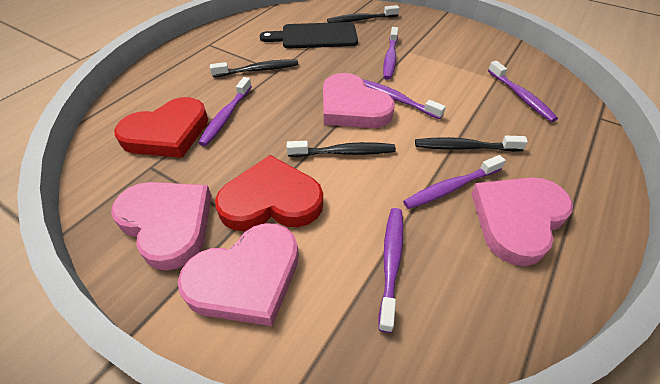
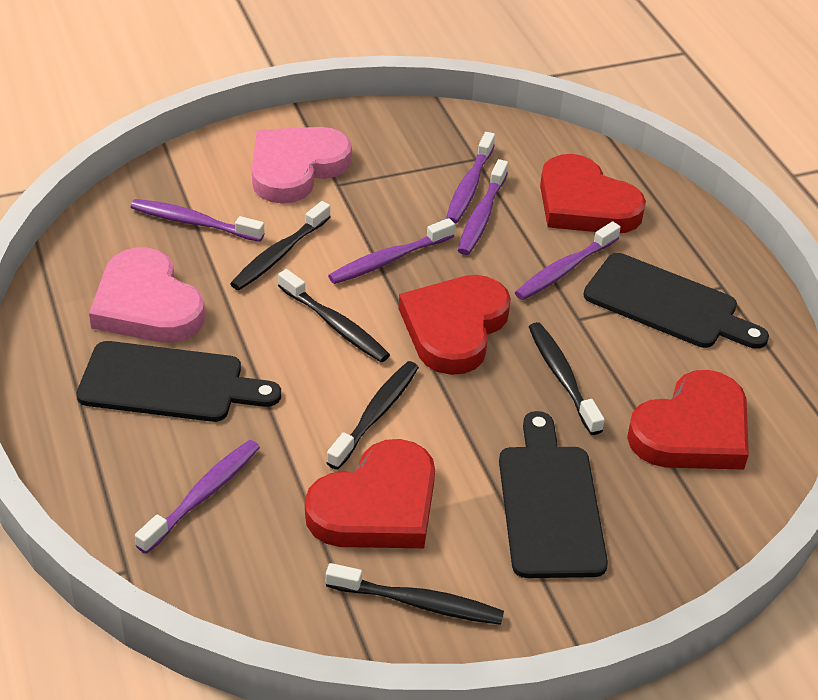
black cutting board: [260,22,358,49] = 1 -> [76,341,281,422] [499,411,608,578] [583,253,769,349] = 3
black toothbrush: [210,59,298,77] [287,141,396,157] [327,5,399,23] [415,136,528,152] = 4 -> [230,201,331,290] [278,269,390,362] [326,361,419,470] [326,563,504,625] [529,322,605,435] = 5
pink heart: [111,182,212,270] [178,223,299,326] [323,73,395,128] [471,177,573,266] = 4 -> [89,247,205,342] [252,127,352,204] = 2
red heart: [114,97,208,158] [215,155,323,231] = 2 -> [305,439,435,548] [399,275,511,375] [540,154,646,233] [627,370,749,470] = 4

